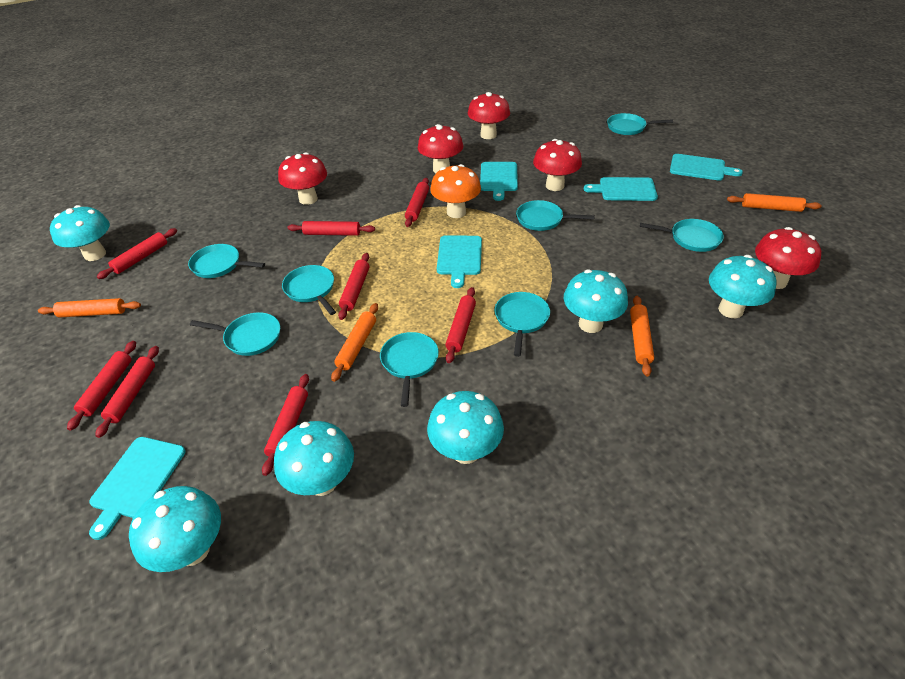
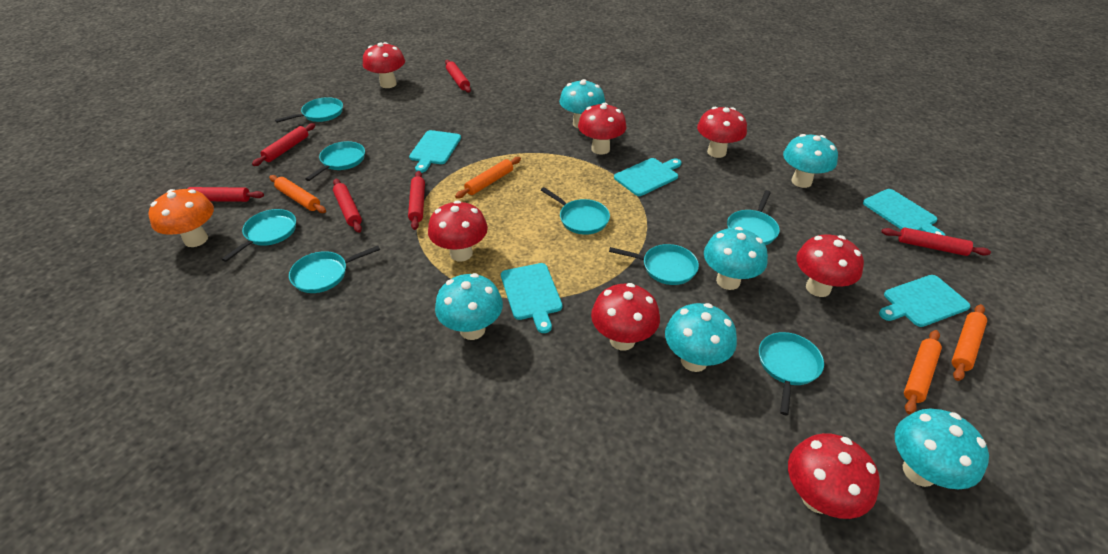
red mushroom: [278,152,327,205] [418,124,463,173] [468,92,510,139] [533,139,582,191] [755,227,821,289] = 5 -> [363,42,405,88] [428,200,488,262] [578,103,627,155] [591,283,660,351] [697,107,747,158] [788,433,880,519] [796,234,864,297] = 7
red rolling pin: [67,341,136,431] [95,346,159,438] [97,228,177,279] [262,374,309,476] [287,221,375,236] [338,253,369,320] [405,178,429,227] [445,287,476,363] = 8 -> [187,187,264,202] [252,123,315,166] [333,179,362,233] [408,171,425,230] [445,60,471,93] [881,227,991,256] = 6

